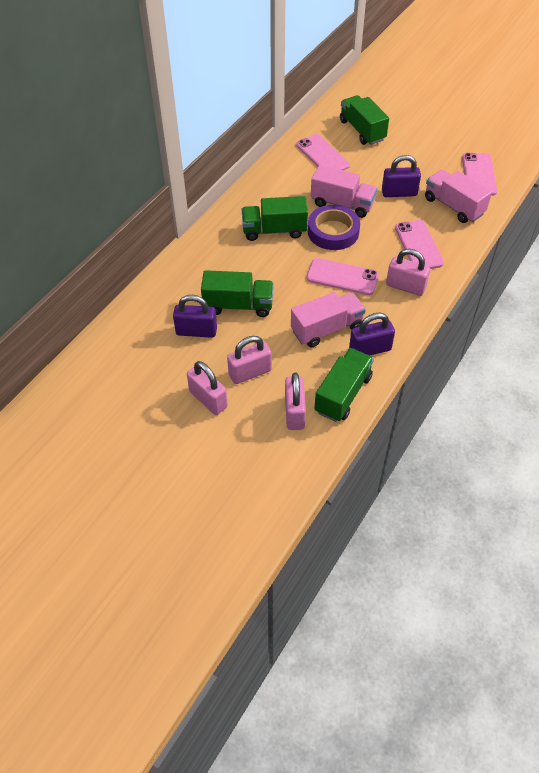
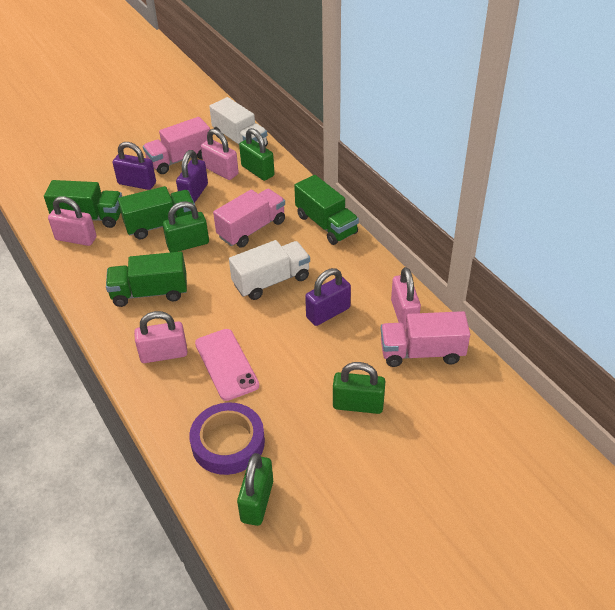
green padlock: none = 0 -> [163,201,209,252] [237,453,273,526] [239,128,275,181] [333,362,385,414] = 4
pink phone: [296,134,350,171] [306,258,379,295] [395,220,444,269] [462,153,498,196] = 4 -> [195,329,259,401] = 1
white truck: none = 0 -> [209,97,268,147] [229,240,310,300] = 2

